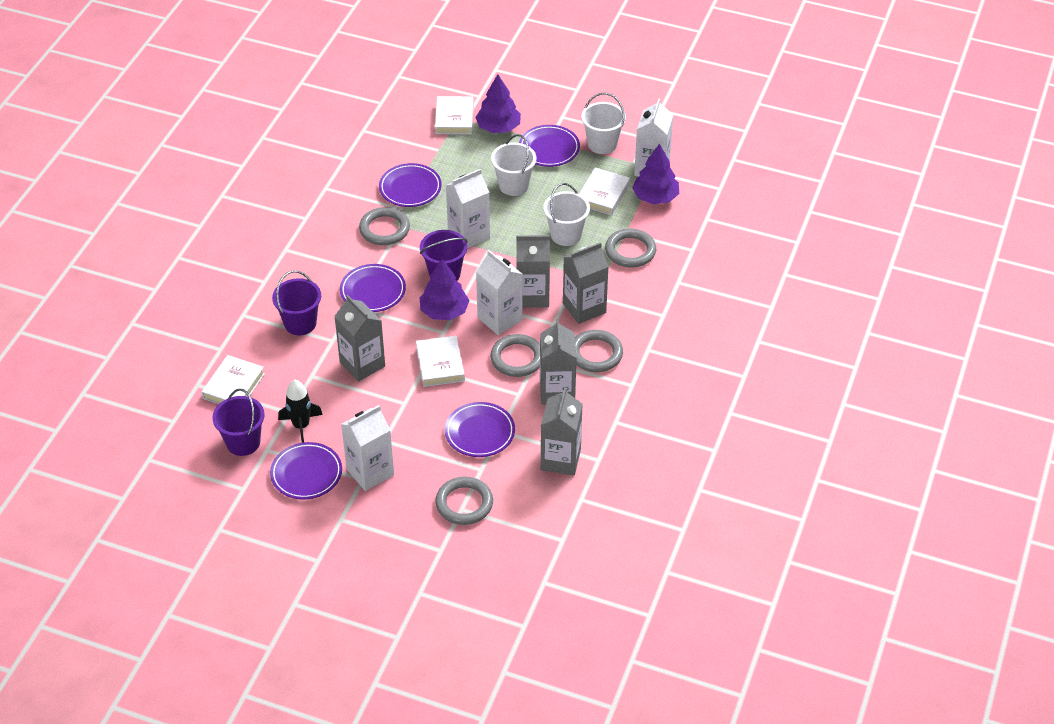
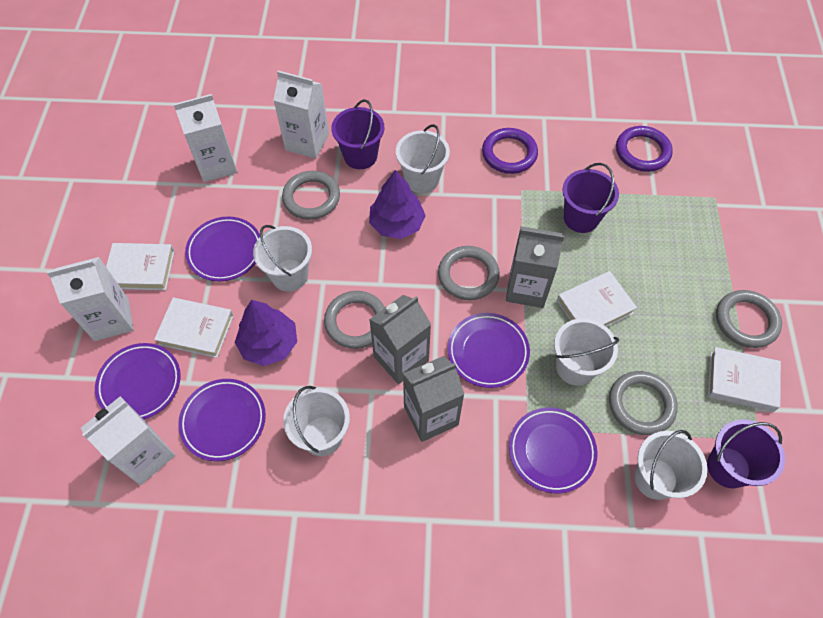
black rocket: [278,380,323,443] = 1 -> none = 0
grey carton: [334,295,385,382] [516,235,550,307] [540,319,576,404] [541,388,583,475] [563,242,609,324] = 5 -> [369,295,431,384] [403,356,464,442] [506,226,564,308] = 3
purple ring: none = 0 -> [482,128,538,174] [616,126,673,172] = 2
purple tree: [420,259,470,320] [475,74,521,133] [632,144,679,204] = 3 -> [235,300,297,366] [369,170,426,239] = 2
white bucket: [491,134,536,196] [543,183,590,246] [581,93,626,154] = 3 -> [253,225,312,292] [283,386,350,456] [396,124,450,193] [554,318,619,386] [634,430,707,500] = 5

